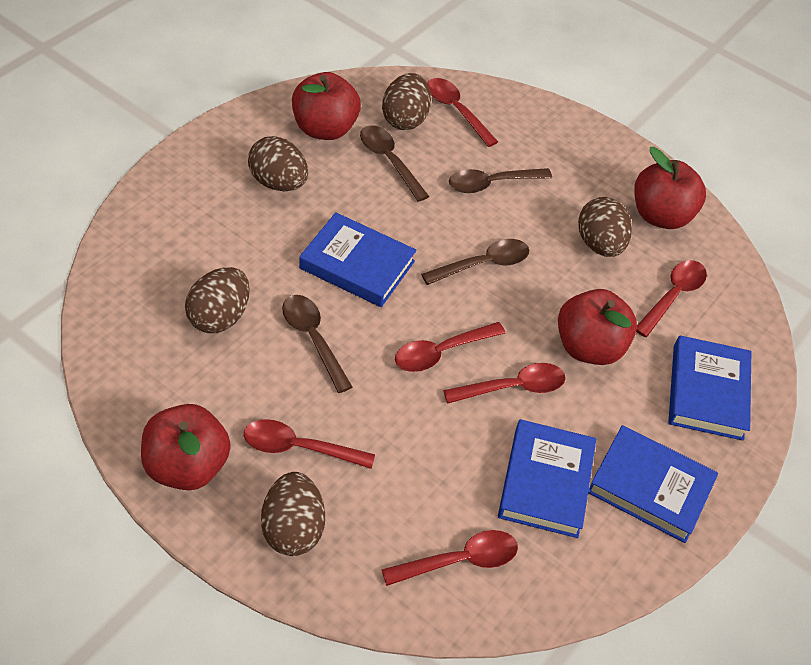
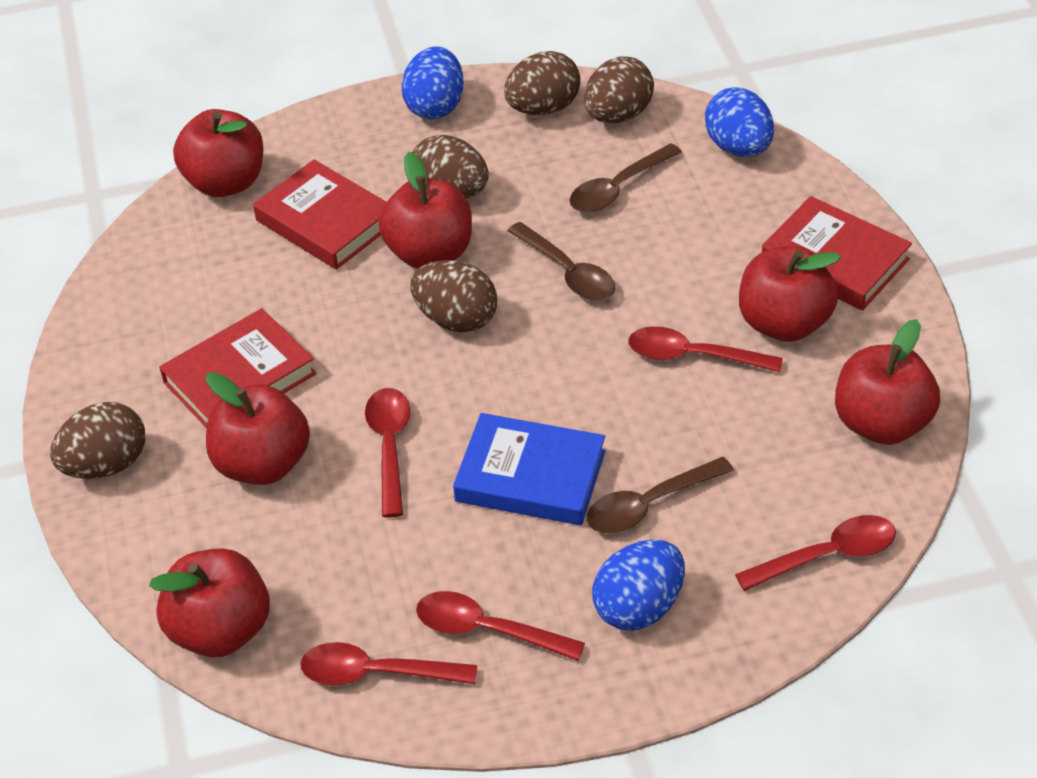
blue book: [299,212,417,307] [498,419,596,538] [588,425,718,543] [668,335,751,441] = 4 -> [453,413,605,525] = 1
blue egg: none = 0 -> [402,47,464,119] [592,540,685,631] [705,88,774,157] = 3
brown spoon: [282,295,352,393] [360,125,429,202] [421,239,529,285] [449,168,552,193] = 4 -> [508,222,615,301] [570,143,682,213] [586,457,734,533] = 3
red apple: [141,404,231,490] [292,72,361,140] [558,289,637,365] [634,147,706,229] = 4 -> [149,548,270,657] [173,109,263,197] [206,372,310,485] [379,152,472,269] [739,246,841,342] [835,319,940,445] = 6
red book: none = 0 -> [159,308,316,428] [253,160,387,270] [762,196,912,310] = 3
red spoon: [244,419,375,469] [381,530,518,586] [395,322,506,372] [427,78,498,147] [443,363,566,404] [636,260,707,337] = 6 -> [300,642,477,685] [365,388,410,518] [416,591,585,661] [628,326,783,372] [735,515,896,591] = 5

